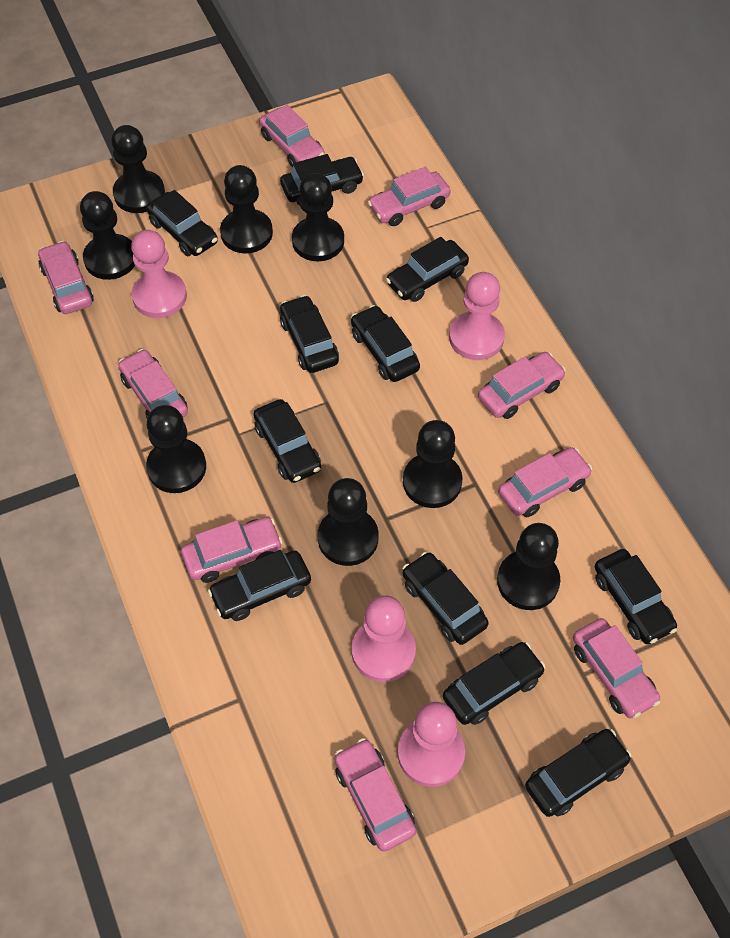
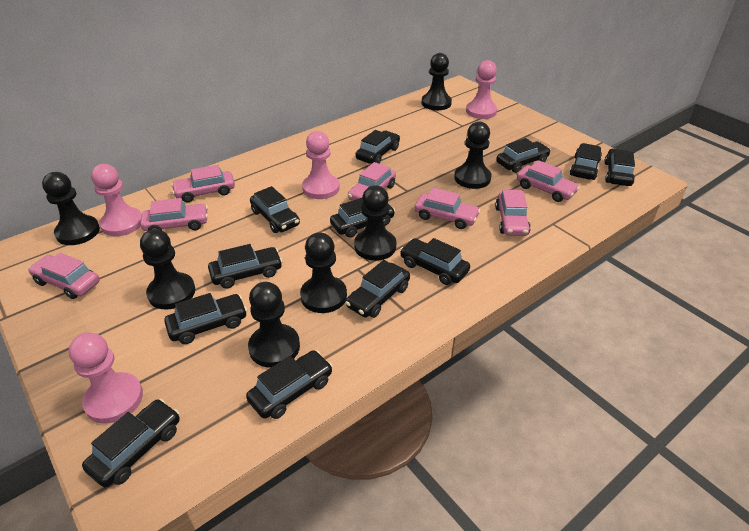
black car: [146,190,218,256] [208,550,311,621] [254,399,321,483] [280,154,364,206] [280,295,339,373] [351,305,420,382] [386,237,469,302] [402,552,489,645] [443,642,546,725] [525,729,632,817] [595,549,677,644] = 11 -> [82,399,180,487] [164,293,247,344] [208,244,283,289] [246,350,333,419] [250,186,300,233] [330,198,395,238] [345,260,410,318] [355,130,400,164] [400,238,470,285] [496,138,551,173] [570,143,602,180] [604,149,635,186] = 12
black pawn: [80,191,135,280] [111,125,165,213] [146,405,206,493] [220,165,273,254] [292,173,344,262] [318,478,379,566] [403,420,463,508] [497,523,560,610] = 8 -> [42,172,100,245] [140,229,195,310] [248,282,300,368] [300,232,347,313] [354,185,396,261] [422,53,452,110] [454,122,492,189] = 7
pink car: [38,241,94,314] [118,349,188,418] [181,517,283,583] [259,105,325,168] [334,738,416,852] [368,167,450,226] [478,352,566,419] [498,447,592,517] [573,618,661,718] = 9 -> [28,253,100,299] [140,198,208,231] [171,165,235,202] [348,162,396,201] [414,188,480,229] [495,190,531,236] [517,160,580,202] = 7

